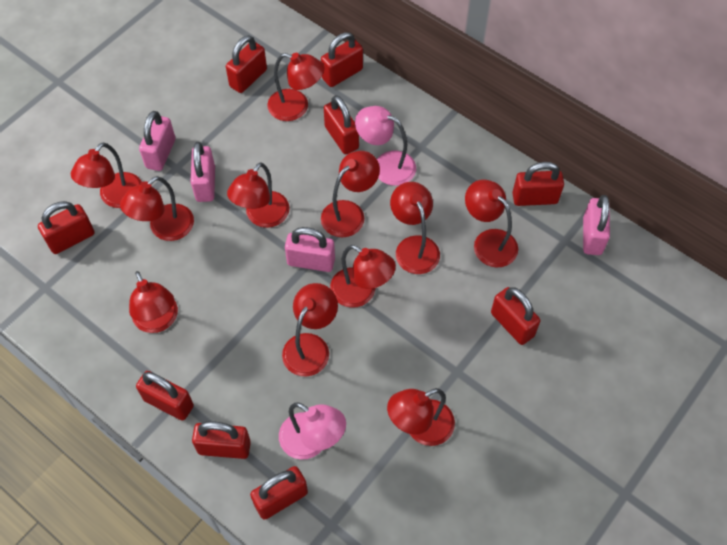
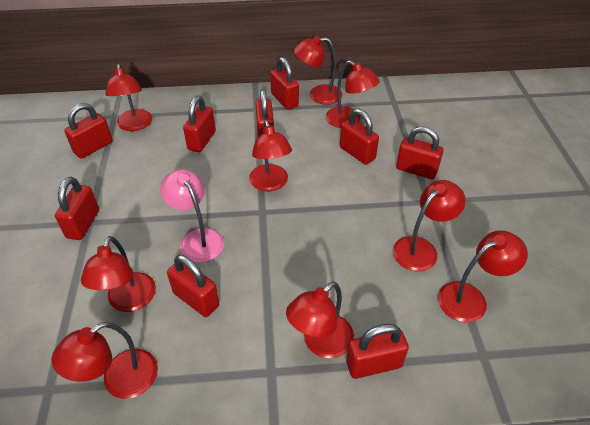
pink lamp: [279,402,346,460] [355,106,416,186] = 2 -> [160,169,224,263] = 1
pink padlock: [139,111,175,171] [191,142,215,202] [285,227,335,272] [583,195,610,255] = 4 -> none = 0
red lamp: [71,142,142,208] [120,176,194,241] [129,271,178,333] [227,163,290,228] [267,53,324,121] [282,283,338,376] [321,151,380,237] [330,245,396,308] [387,388,455,446] [390,182,440,274] [465,179,518,267] = 11 -> [52,322,158,399] [81,236,156,312] [105,64,152,131] [249,120,292,191] [286,281,354,359] [294,36,342,105] [326,60,380,128] [393,180,466,271] [438,230,528,322] = 9

